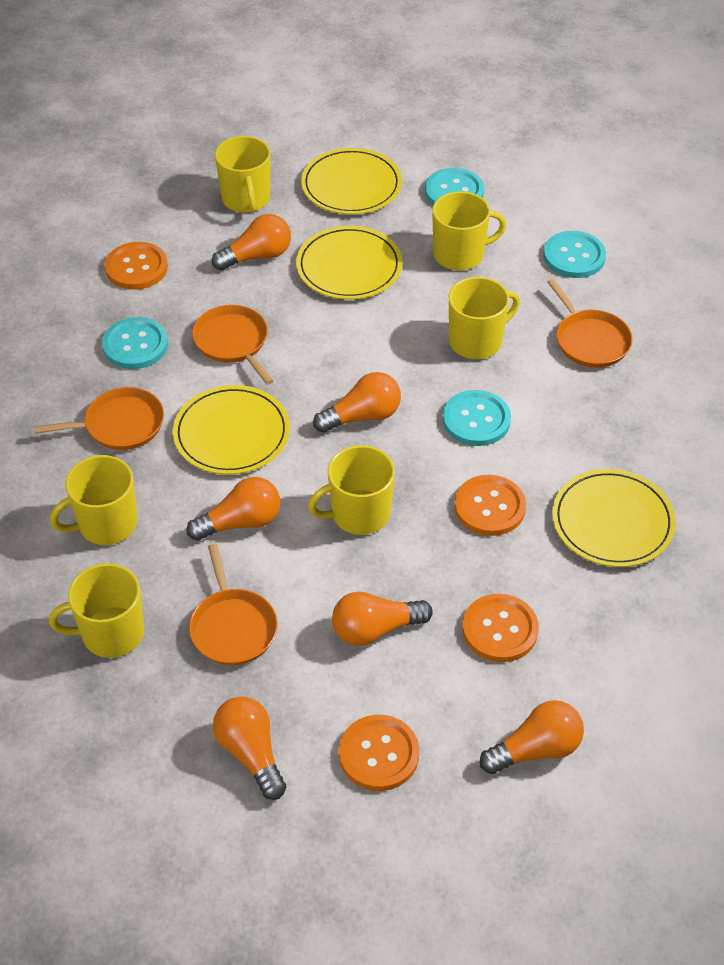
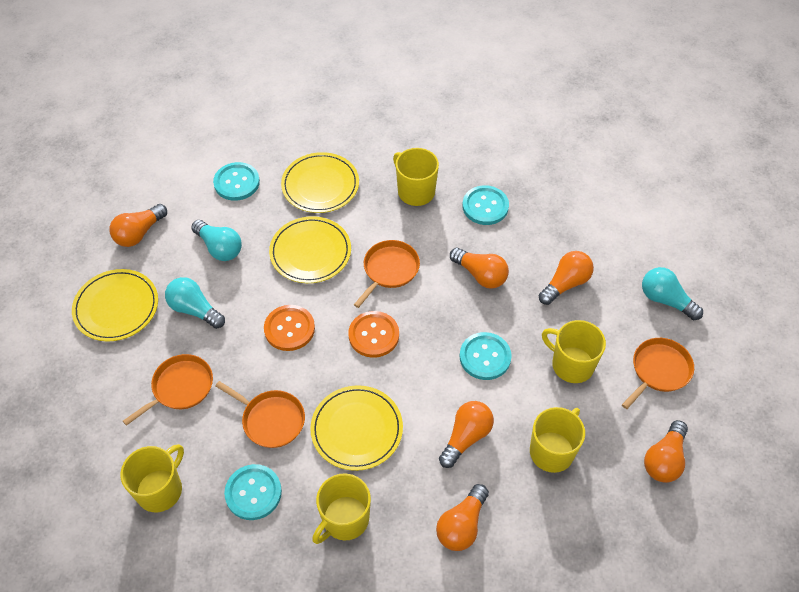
orange button: [105,242,168,290] [339,715,419,791] [454,475,526,536] [462,594,539,662] = 4 -> [264,305,315,351] [348,311,399,358] = 2
turquoise light bulb: none = 0 -> [165,277,225,329] [191,220,242,261] [642,267,703,320] = 3
yellow mug: [49,563,144,658] [50,455,137,545] [215,136,271,213] [308,445,395,535] [432,191,506,270] [449,277,520,359] = 6 -> [120,444,184,512] [312,473,371,544] [393,148,439,206] [530,407,585,473] [542,320,606,383] = 5

